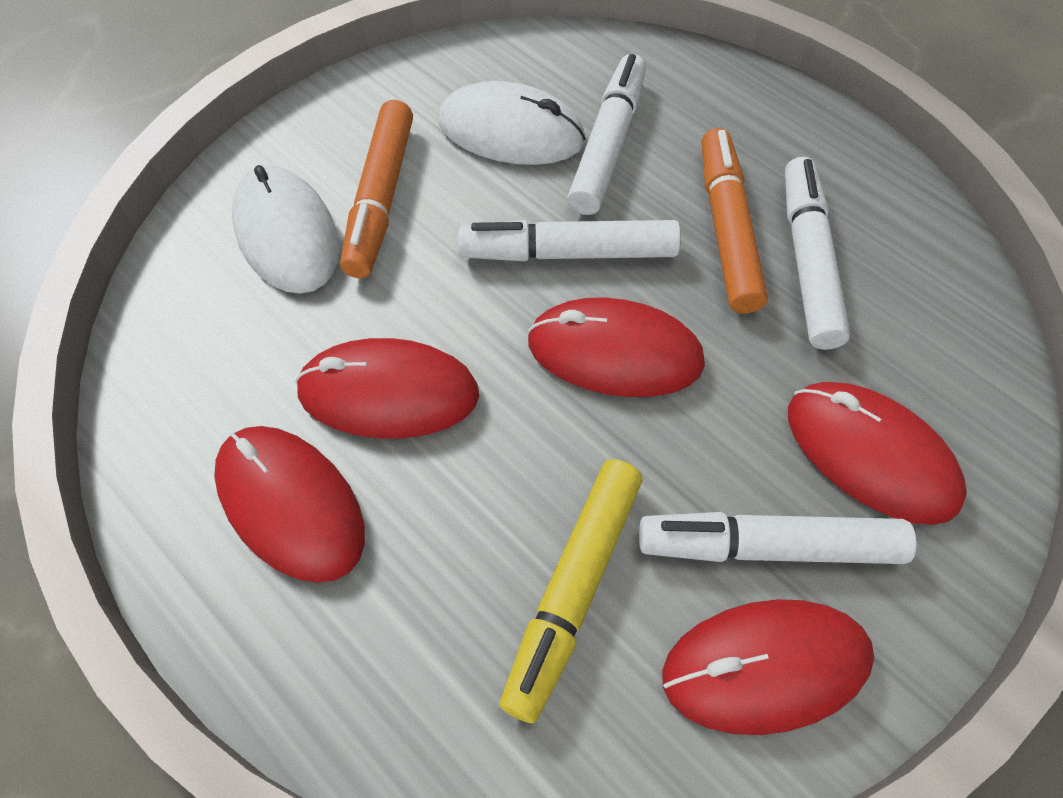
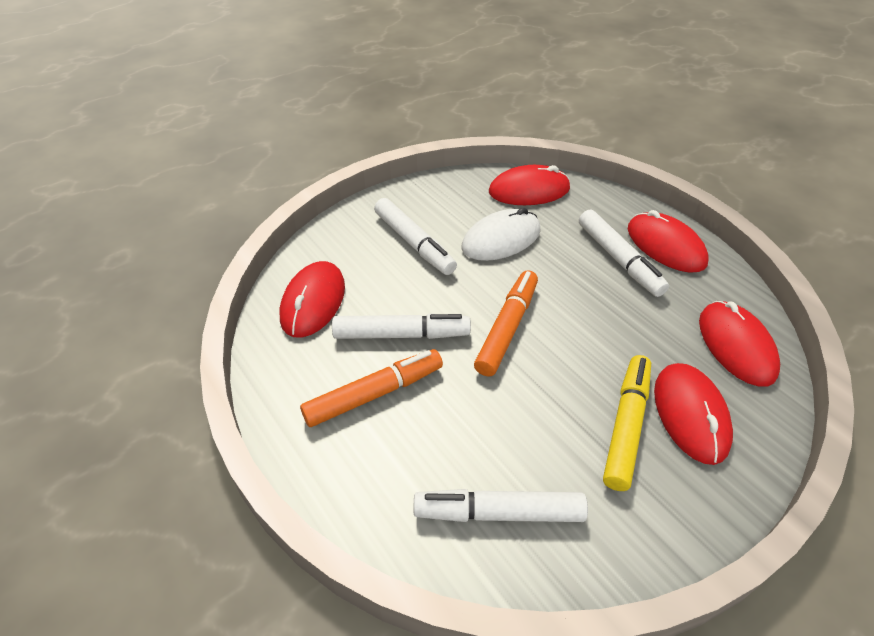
white mouse: [232,165,339,294] [438,81,586,165] = 2 -> [461,208,541,261] = 1

